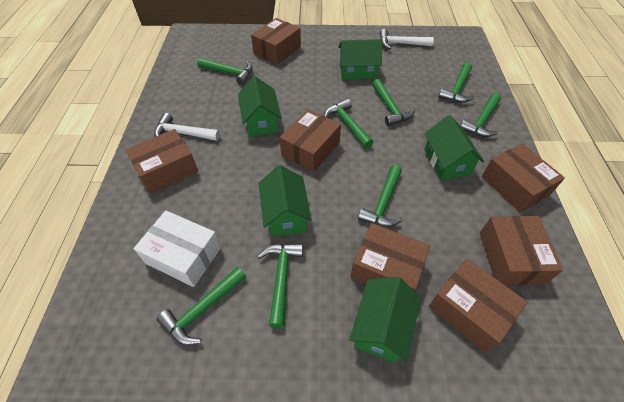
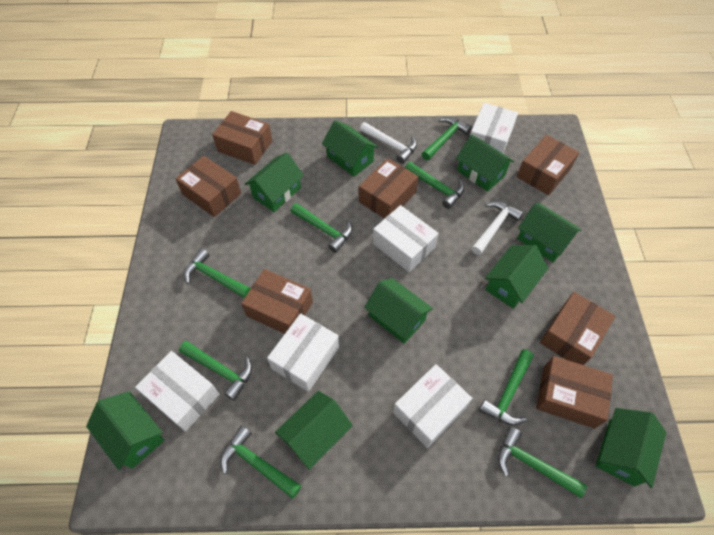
green house: [238,76,282,137] [259,165,312,237] [338,39,382,80] [349,277,421,363] [424,115,484,181] = 5 -> [86,391,164,470] [245,153,304,212] [275,391,353,470] [322,120,378,177] [364,278,433,344] [456,135,514,192] [485,245,548,309] [517,203,582,262] [596,408,666,488] = 9
white box: [134,211,221,287] = 1 -> [135,351,219,432] [267,313,339,392] [373,205,439,272] [393,364,472,448] [470,103,518,153] = 5

